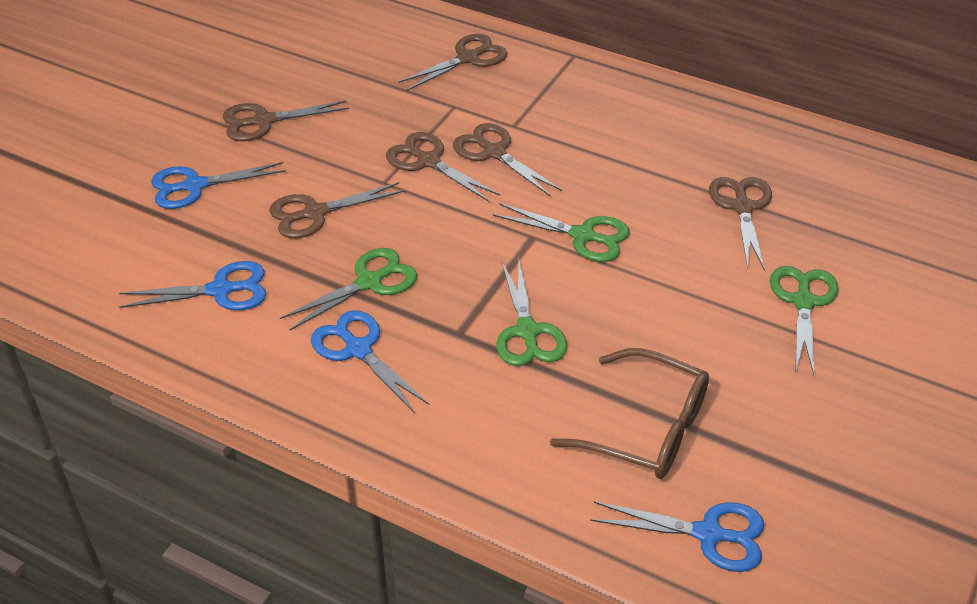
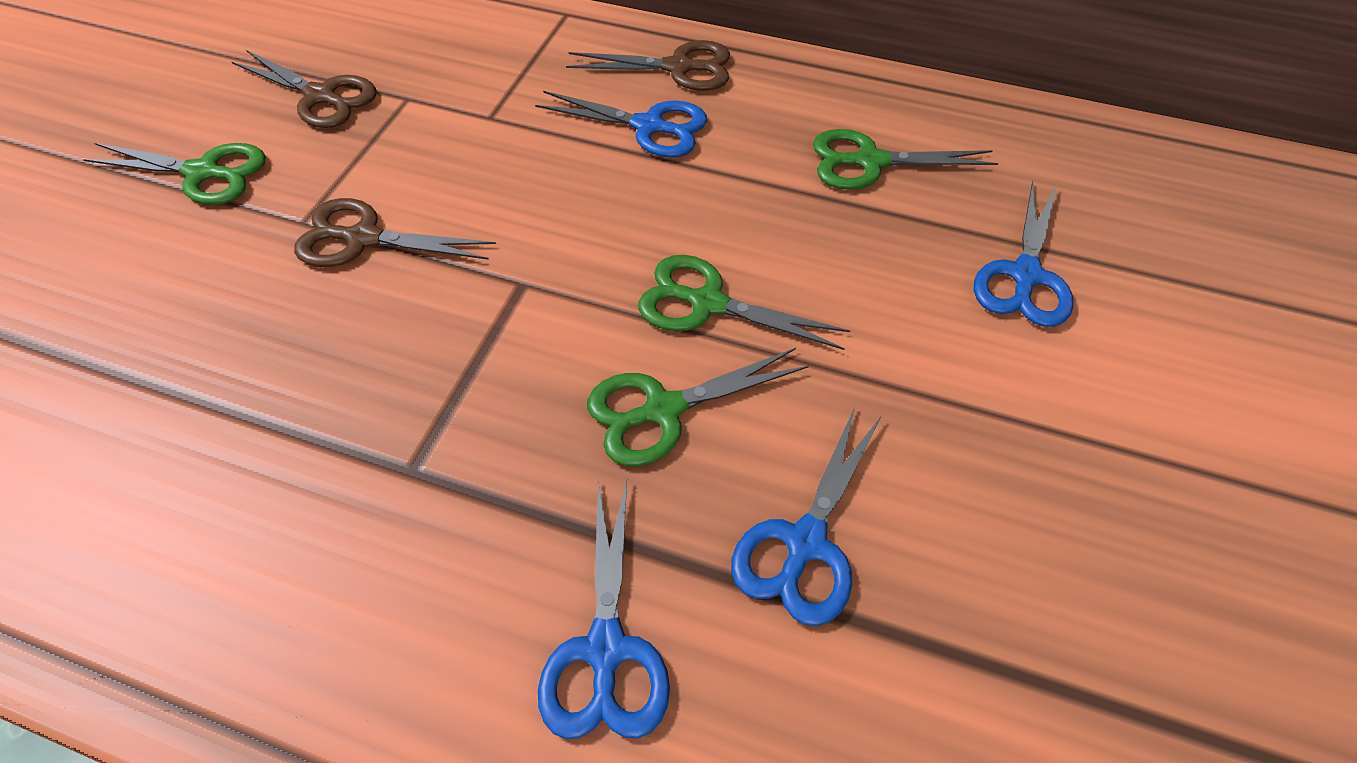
brown glasses: [550,348,709,479] = 1 -> none = 0
brown scissors: [223,100,350,141] [269,182,405,238] [386,132,500,202] [398,34,507,91] [453,123,562,197] [709,177,772,271] = 6 -> [232,50,376,128] [294,198,496,267] [566,40,730,91] = 3

